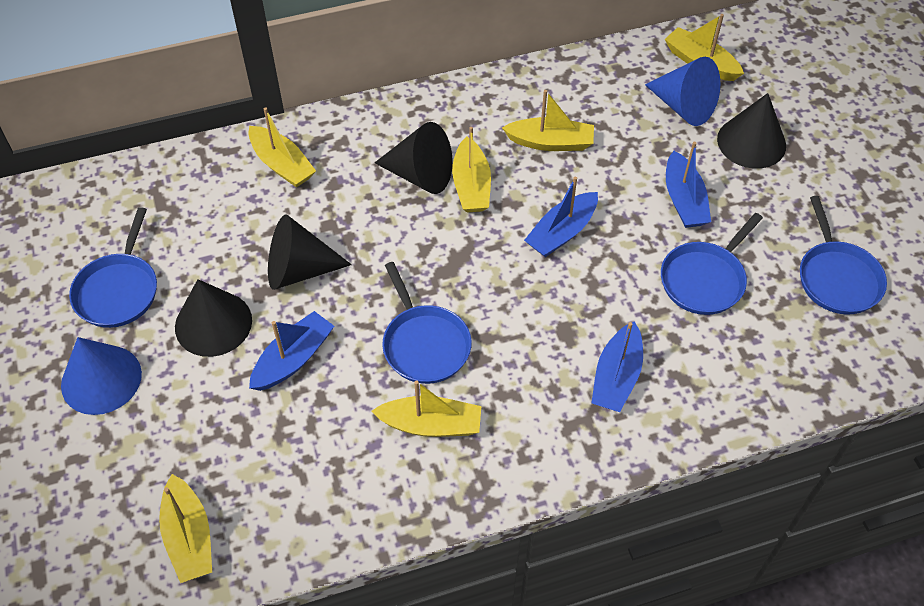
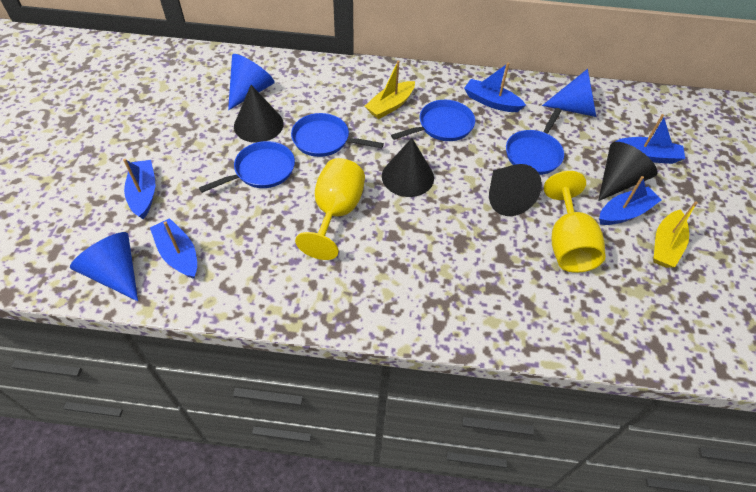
blue boat: [249,311,334,391] [524,176,598,257] [592,321,643,412] [666,142,711,228] = 4 -> [123,159,155,219] [150,218,197,279] [464,63,526,112] [599,176,662,225] [615,114,685,164] = 5
blue cone: [61,337,142,415] [645,57,721,126] = 2 -> [70,232,138,301] [228,54,275,110] [542,69,596,117] = 3
yellow boat: [159,474,212,583] [248,107,316,188] [371,380,481,437] [452,127,491,212] [502,90,594,151] [665,14,744,81] = 6 -> [365,60,415,119] [654,201,698,268] = 2
yellow goblet: none = 0 -> [295,158,365,260] [544,171,606,273] = 2

